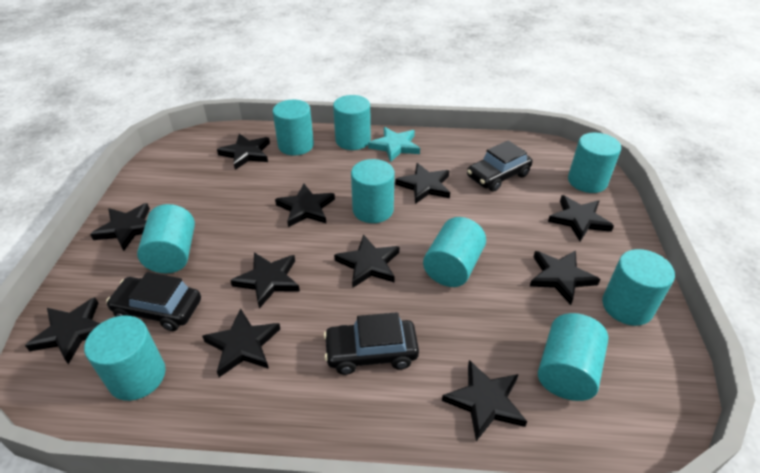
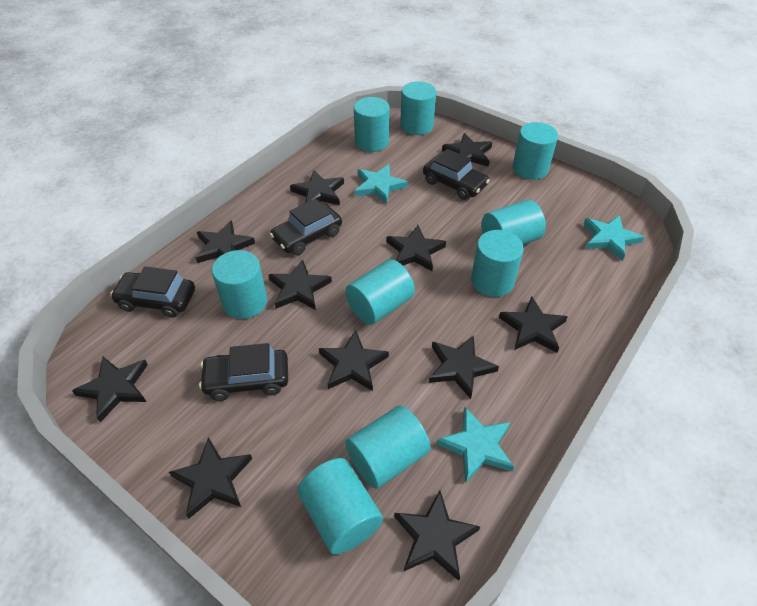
black car: [106,272,201,331] [324,312,419,375] [467,140,532,192] = 3 -> [110,267,195,318] [199,343,288,401] [270,198,342,255] [423,149,490,200] = 4
turquoise star: [368,127,420,162] = 1 -> [355,164,408,204] [436,407,514,483] [584,215,644,261] = 3

